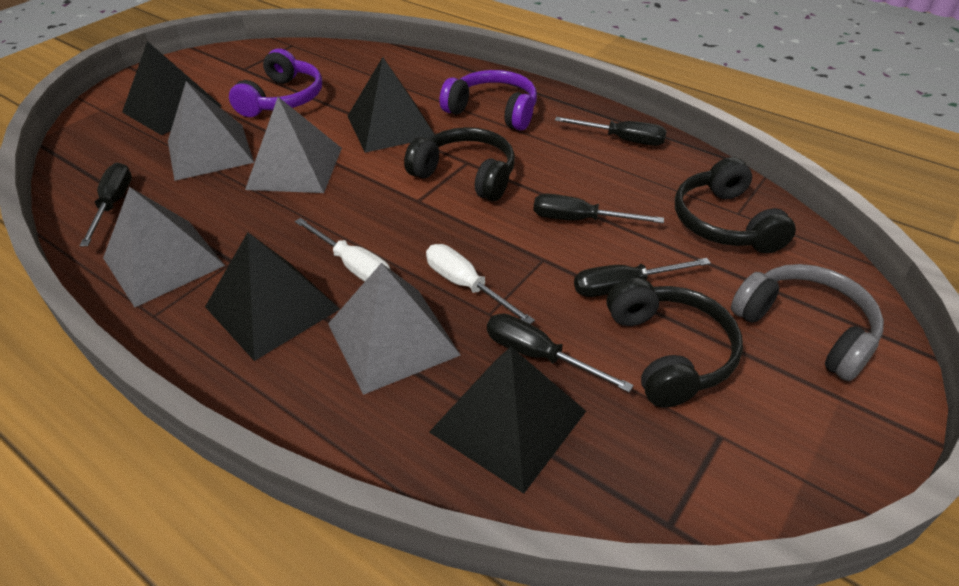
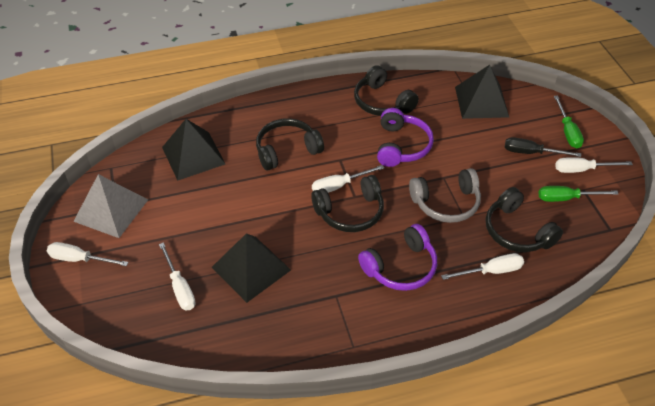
black headphones: [404,127,515,201] [607,277,743,408] [675,157,796,254] = 3 -> [256,118,324,170] [311,175,384,232] [354,65,419,116] [486,187,563,252] = 4
black pyramid: [122,41,222,135] [205,232,340,361] [348,57,435,153] [429,347,586,494] = 4 -> [162,119,225,181] [212,233,291,303] [455,65,509,119] = 3
black screwdriver: [80,163,132,247] [487,313,634,392] [533,193,664,223] [555,117,667,146] [574,258,711,297] = 5 -> [505,137,581,157] = 1
green screwdriver: none = 0 -> [538,186,618,202] [554,96,584,148] = 2
grey pyramid: [103,187,225,307] [168,81,254,181] [245,97,342,193] [328,263,460,395] = 4 -> [73,174,148,238] = 1
white screwdriver: [295,218,390,282] [426,244,535,324] = 2 -> [47,242,129,266] [159,242,196,310] [312,165,384,193] [441,253,524,280] [555,157,633,173] = 5

